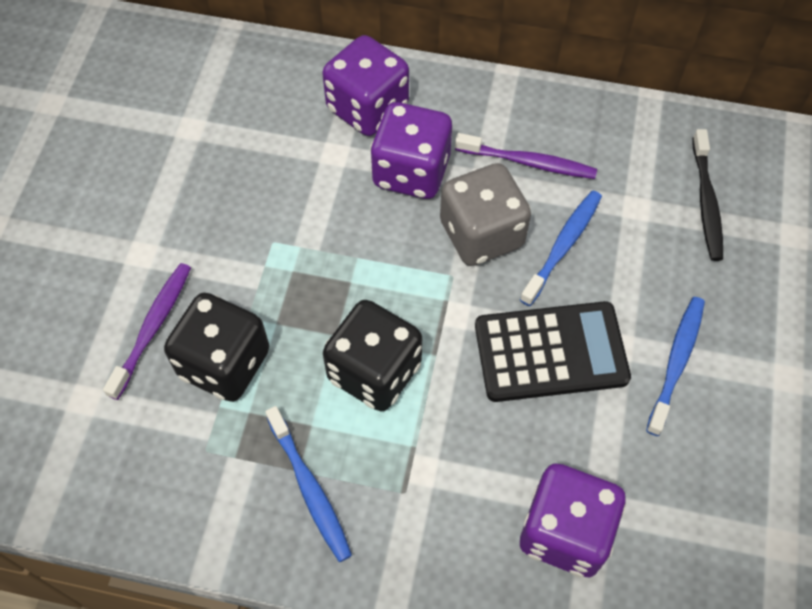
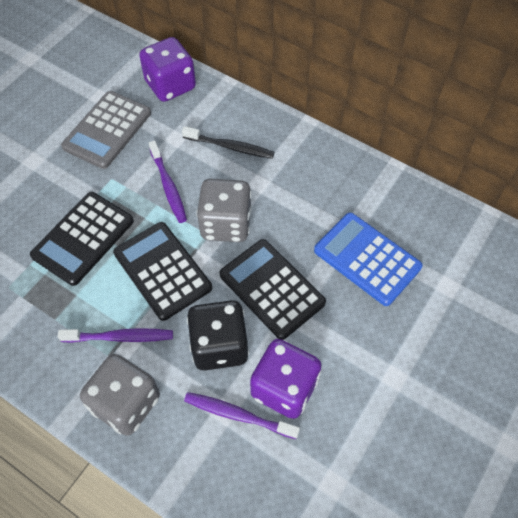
black calculator: [475,301,631,402] = 1 -> [30,192,134,286] [113,222,212,321] [219,239,326,340] = 3
black dice: [164,293,269,402] [323,300,422,411] = 2 -> [187,300,249,370] = 1
blue calculator: none = 0 -> [314,213,423,306] = 1
blue toothbrush: [265,406,352,562] [520,190,602,306] [646,297,705,436] = 3 -> none = 0
grey calculator: none = 0 -> [61,91,151,169] = 1
grey dice: [440,163,531,266] = 1 -> [80,354,160,436] [196,179,252,242] = 2
purple dice: [322,35,409,136] [370,102,452,199] [520,463,626,578] = 3 -> [139,37,196,102] [250,339,322,419] = 2
purple toothbrush: [103,263,191,400] [455,133,597,179] = 2 -> [58,328,173,343] [149,140,187,223] [184,392,300,439] = 3

